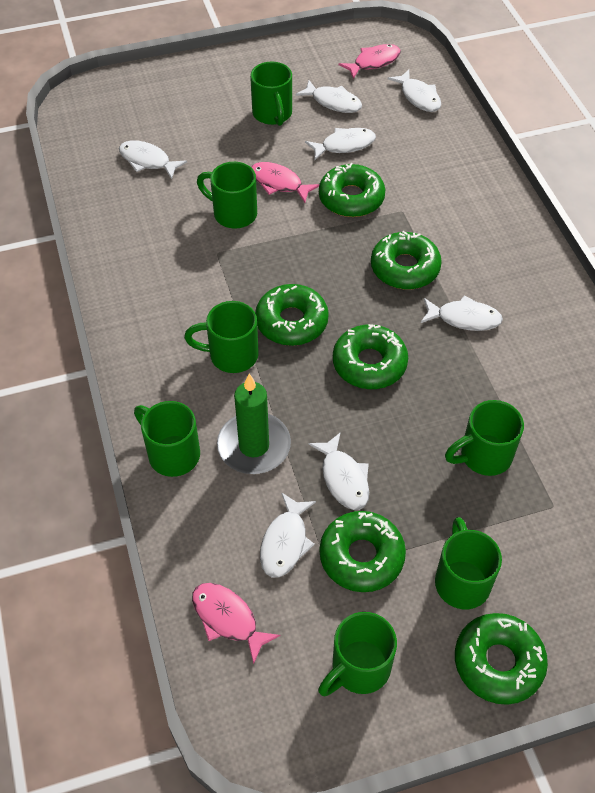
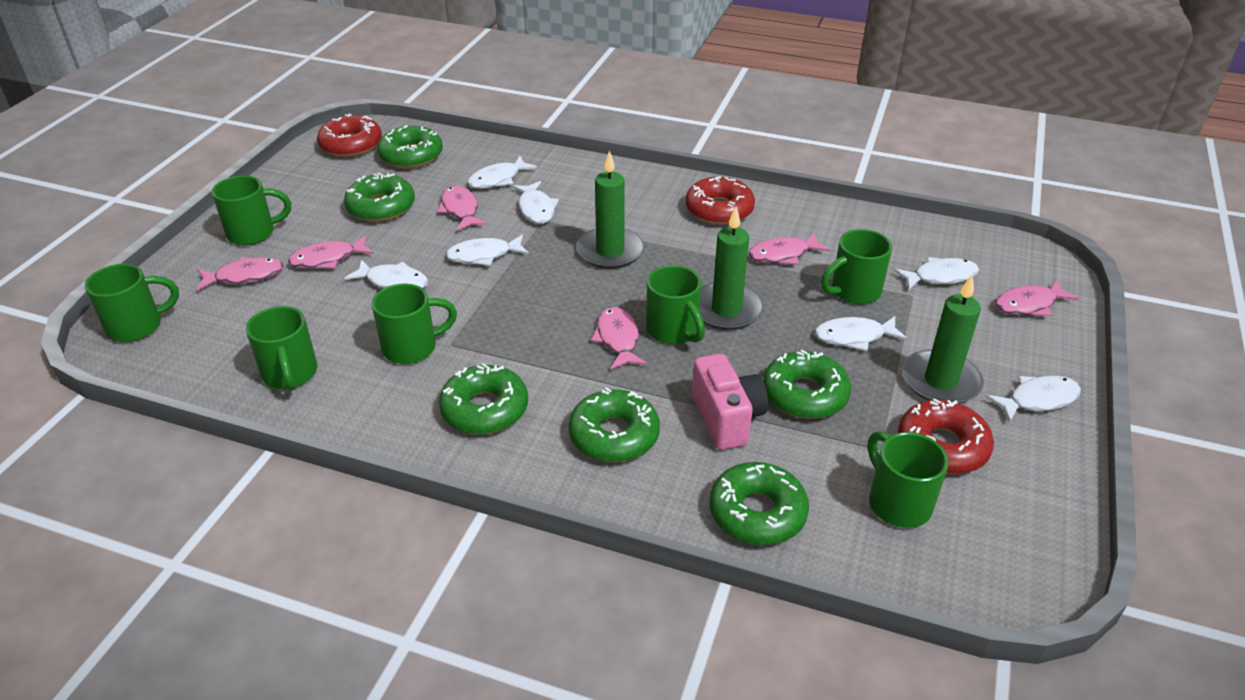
green candle: [217,374,291,474] = 1 -> [576,151,644,269] [699,207,764,330] [902,275,984,404] = 3
pink camera: none = 0 -> [692,354,768,450] = 1
pink fish: [192,583,280,664] [251,162,319,203] [338,44,401,79] = 3 -> [196,257,283,290] [288,235,374,269] [437,186,487,231] [591,307,647,369] [749,233,830,265] [995,279,1079,316] = 6
red donut: none = 0 -> [317,113,382,157] [685,176,755,225] [898,399,994,474] = 3

